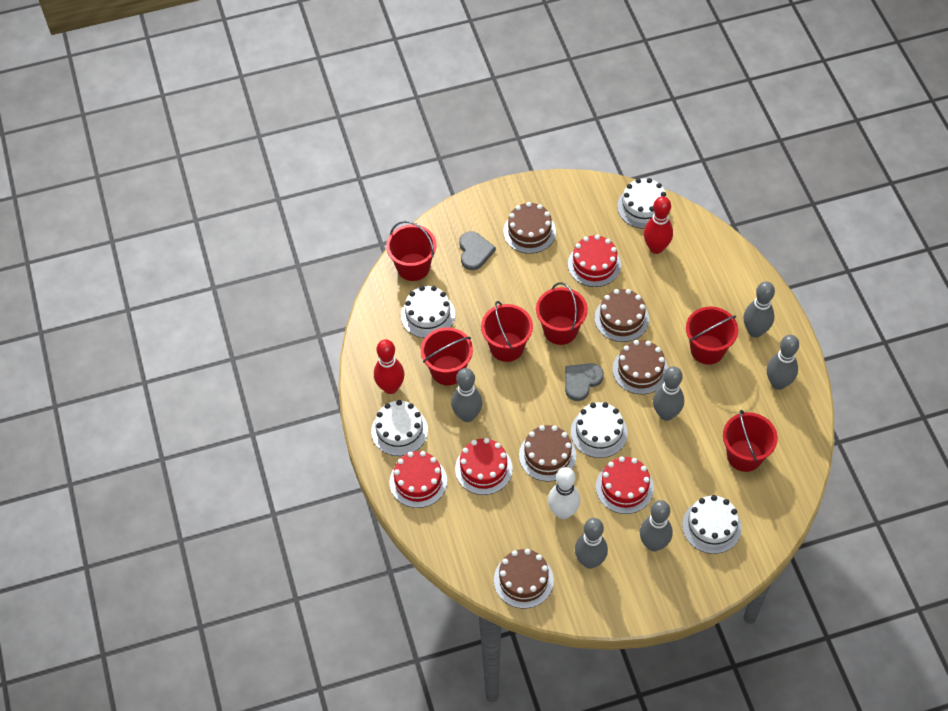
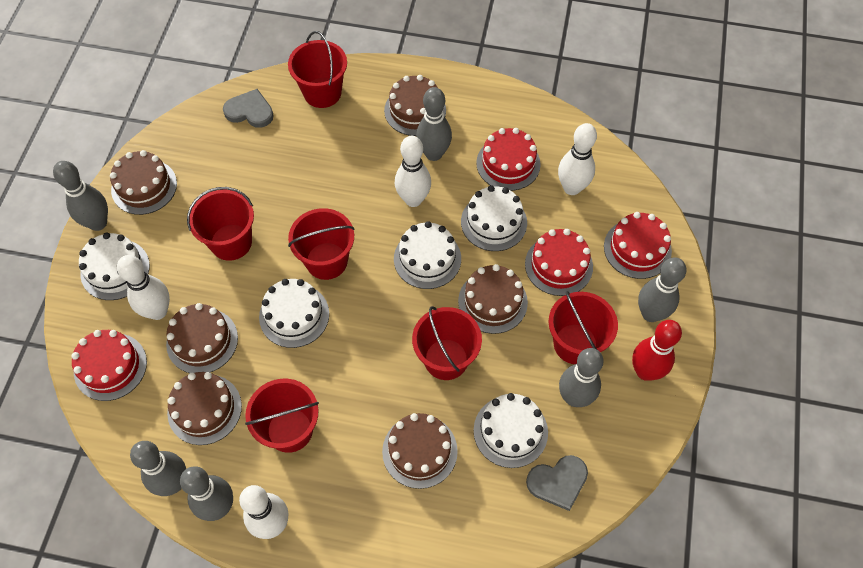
brown cake: [494,549,554,609] [503,202,556,254] [519,425,576,482] [595,289,649,342] [613,340,668,394] = 5 -> [110,150,177,215] [166,303,238,373] [167,372,242,445] [382,413,458,489] [384,75,446,136] [458,264,528,334] = 6
red bowling pin: [374,339,405,394] [644,196,673,254] = 2 -> [632,320,682,381] = 1
white bowling pin: [548,467,580,519] = 1 -> [117,255,170,320] [239,485,288,539] [395,136,431,207] [558,123,597,195] = 4

